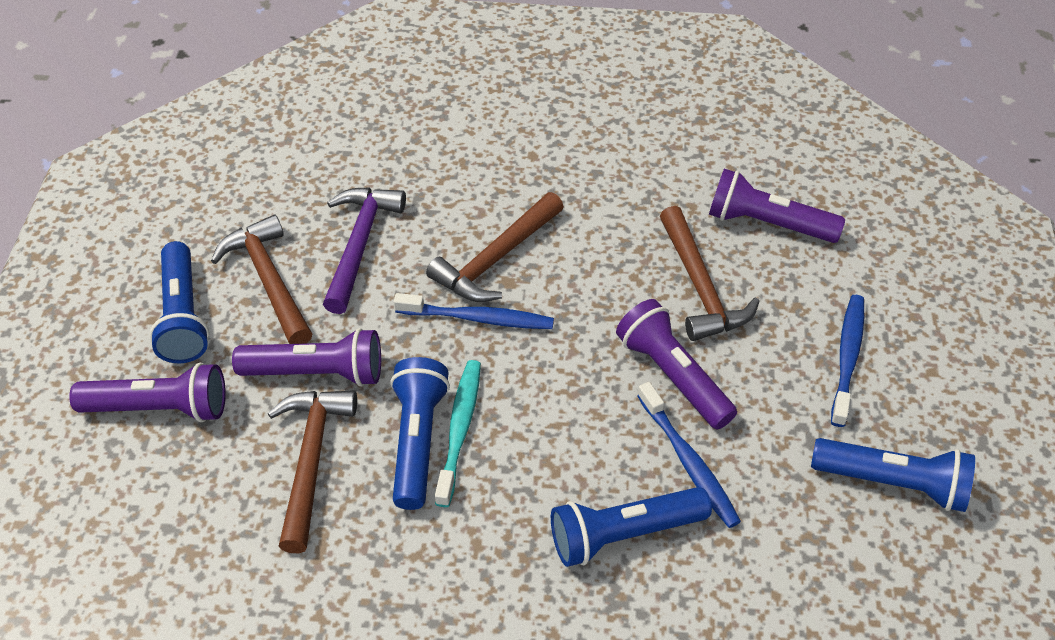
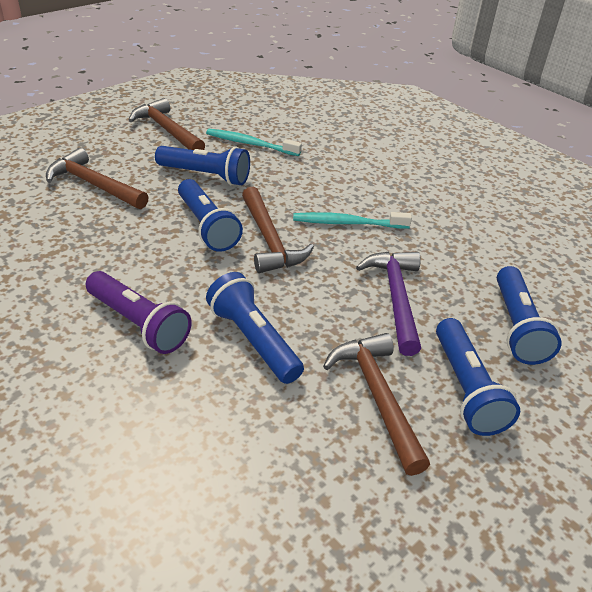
blue flashlight: [149,241,209,363] [391,357,450,510] [551,487,712,567] [811,438,975,512] = 4 -> [155,146,250,186] [178,179,243,252] [206,272,304,384] [436,318,520,436] [497,266,562,365] = 5
blue toothbrush: [394,293,554,329] [637,382,741,528] [831,295,864,427] = 3 -> none = 0
purple flashlight: [69,363,226,422] [232,328,381,387] [616,299,737,429] [709,169,845,243] = 4 -> [86,271,192,354] = 1
turquoise toothbrush: [435,360,481,507] = 1 -> [206,129,302,156] [293,212,412,229] = 2

